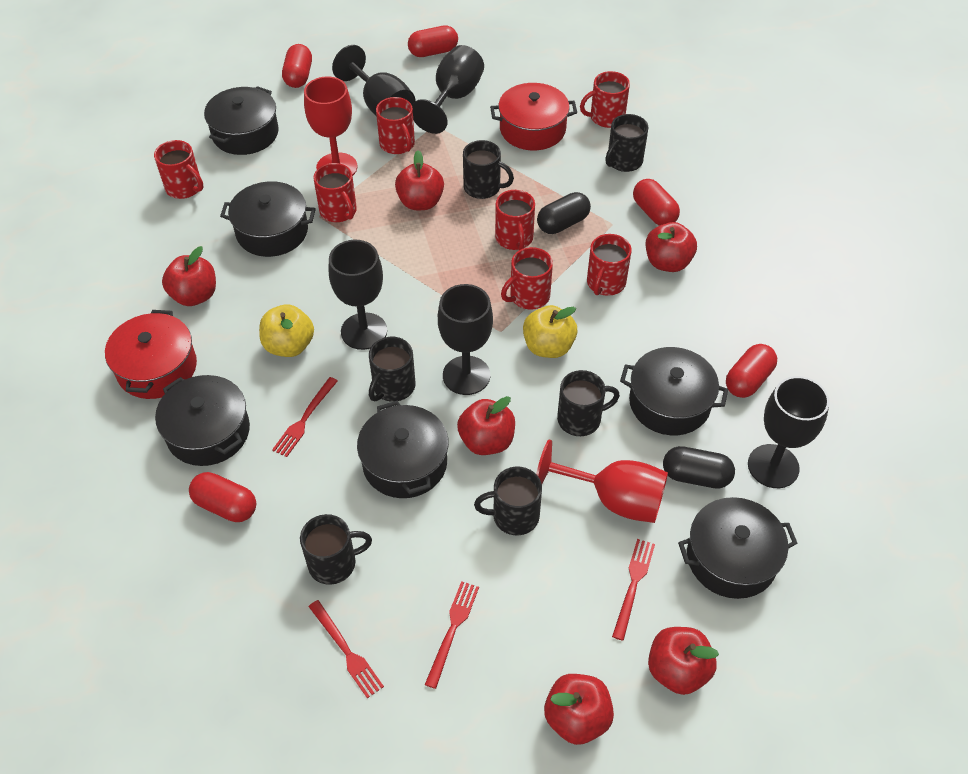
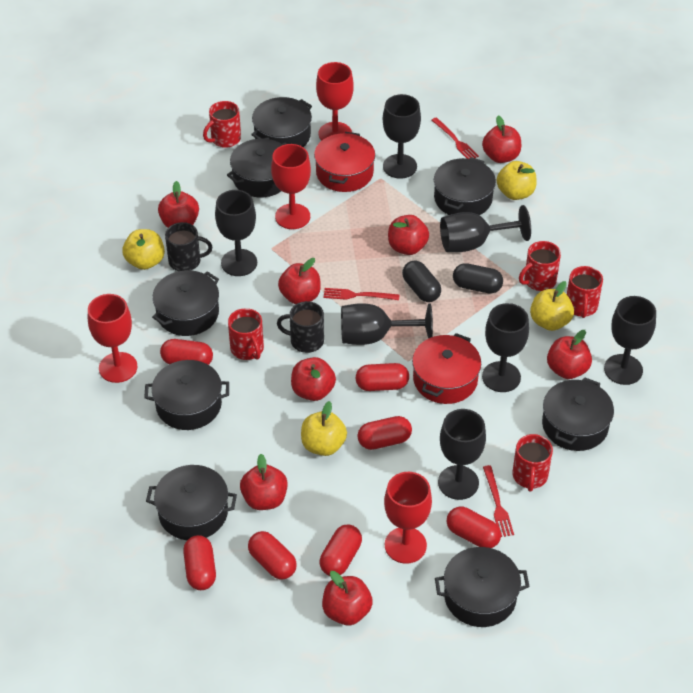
black goblet: [329,240,387,350] [332,45,415,115] [412,45,484,134] [438,284,493,395] [748,376,830,488] = 5 -> [215,190,257,276] [341,303,433,345] [383,94,421,179] [438,409,486,500] [440,205,531,252] [482,303,529,392] [604,296,656,385] = 7
black mug: [300,514,372,585] [369,337,415,402] [463,140,514,199] [474,467,542,535] [557,370,620,436] [605,114,649,172] = 6 -> [165,222,212,271] [277,301,324,353] = 2
black pot: [155,375,250,466] [204,86,279,155] [220,181,316,257] [357,401,449,498] [620,347,728,435] [678,497,798,599] = 6 -> [144,360,229,430] [146,465,237,540] [152,270,219,336] [227,139,286,197] [251,97,312,147] [434,157,496,215] [435,547,530,627] [542,377,614,451] = 8
red apple: [162,246,216,306] [395,150,444,210] [457,396,515,455] [544,674,614,745] [646,222,697,272] [648,627,719,695] = 6 -> [158,181,199,228] [240,454,288,510] [278,258,321,304] [291,357,336,401] [322,571,373,625] [388,215,429,255] [482,115,521,163] [547,330,592,379] = 8
red capsule: [189,472,256,522] [282,44,312,88] [408,25,458,57] [633,179,680,226] [726,344,777,398] = 5 -> [160,339,213,365] [183,535,216,590] [248,531,297,580] [320,524,362,576] [355,363,409,391] [357,416,412,450] [447,507,501,548] = 7
red fork: [272,377,338,457] [308,600,384,698] [425,581,479,689] [612,539,655,641] = 4 -> [323,288,399,300] [431,117,479,159] [483,465,514,537] = 3
red goblet: [304,76,358,176] [536,440,668,523] = 2 -> [88,294,138,383] [271,144,311,229] [316,62,354,141] [384,472,432,564] = 4
red mug: [154,140,203,199] [313,163,357,222] [376,97,415,154] [495,190,535,250] [501,247,553,310] [580,71,630,128] [587,234,631,296] = 7 -> [203,101,241,148] [228,308,264,360] [512,434,553,492] [519,241,561,291] [567,266,603,318] = 5
yellow apple: [259,304,314,357] [523,305,578,358] = 2 -> [122,229,165,270] [301,401,347,456] [497,161,537,200] [530,281,574,331] = 4

